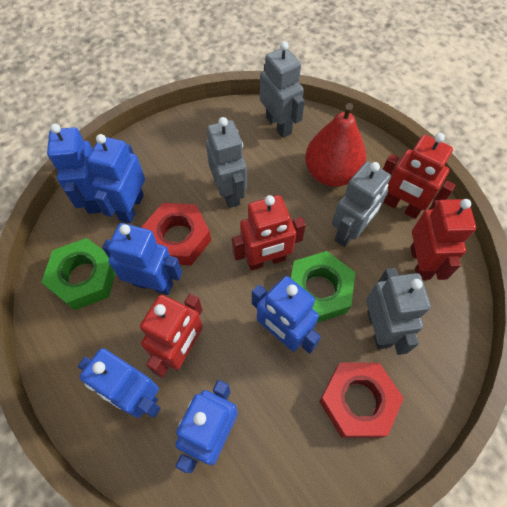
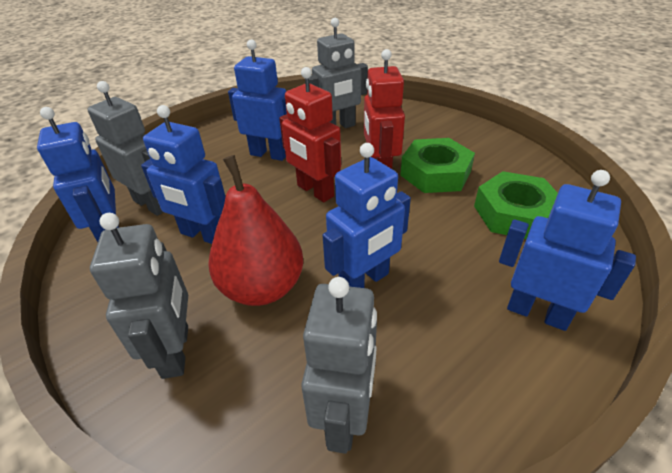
blue robot: [47,124,101,214] [78,348,161,418] [87,134,145,223] [102,223,182,295] [175,380,238,473] [252,276,321,354] = 6 -> [37,107,119,242] [141,105,226,244] [228,39,287,161] [323,143,411,288] [499,170,636,331] = 5
red nut: [142,203,211,265] [319,363,404,438] = 2 -> none = 0
red robot: [140,294,203,378] [232,195,306,271] [383,133,455,219] [410,199,476,280] = 4 -> [279,67,341,202] [364,49,405,169] = 2

